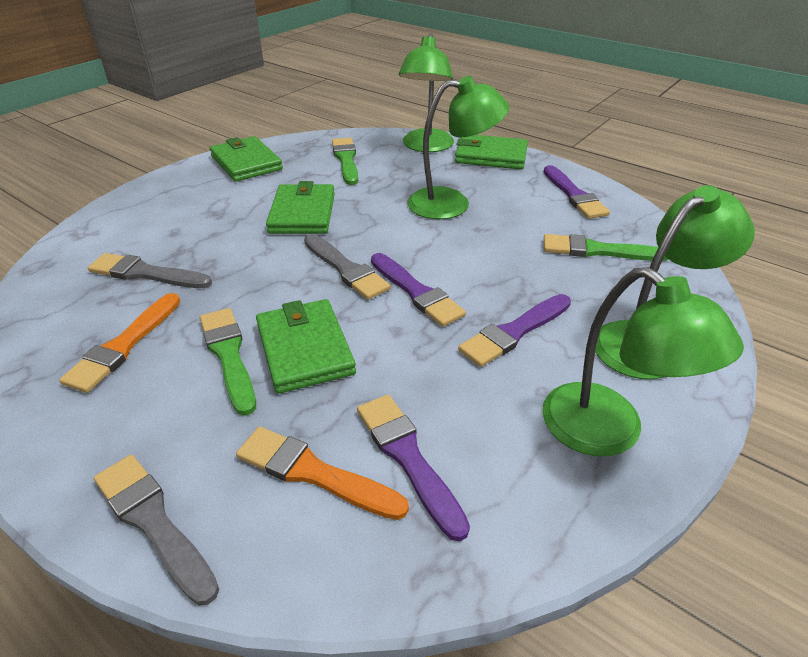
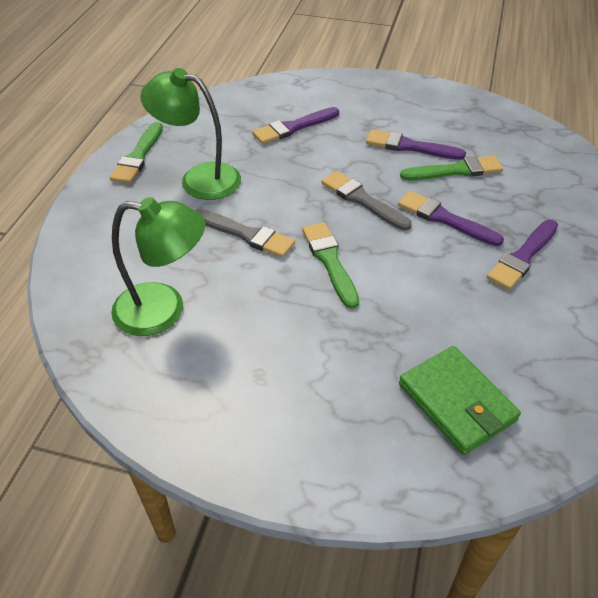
green lamp: [399,34,454,152] [407,76,509,219] [542,267,744,456] [595,185,755,379] = 4 -> [111,197,206,336] [140,68,241,200] = 2
green wallet: [210,136,283,182] [256,299,356,394] [266,181,335,234] [455,135,528,169] = 4 -> [399,346,521,455] = 1
grey brush: [88,253,212,288] [94,454,219,605] [304,234,390,300] = 3 -> [195,209,295,258] [321,171,412,231] = 2
orange brush: [59,293,180,393] [236,427,409,520] = 2 -> none = 0

